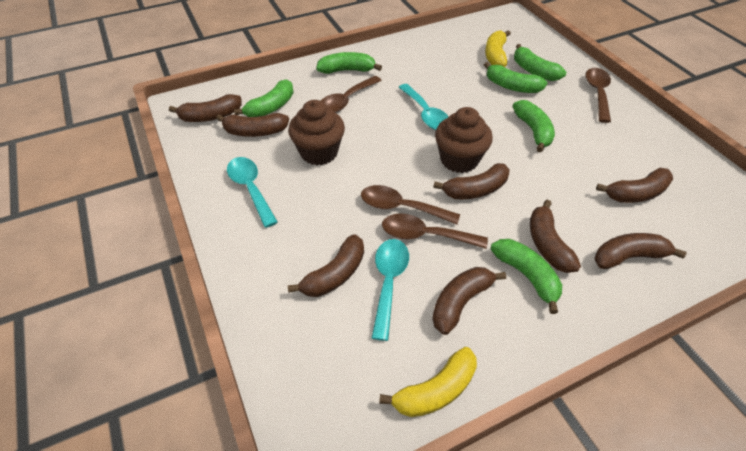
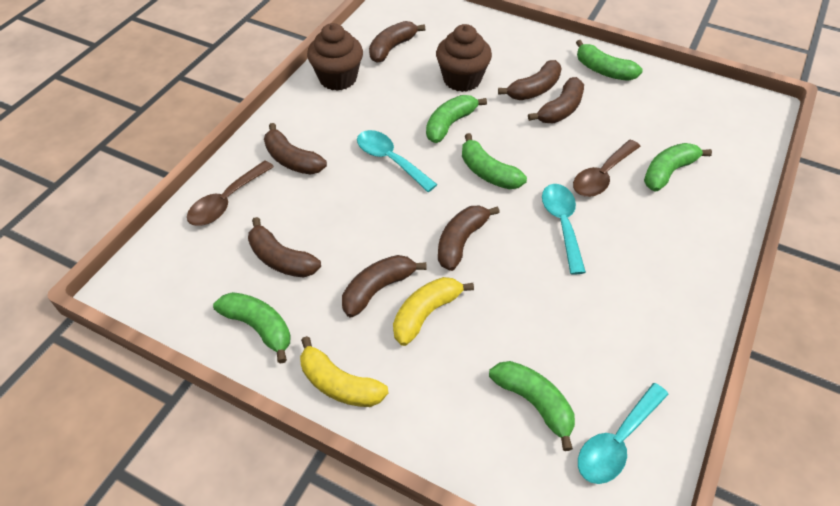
brown banana: [169,94,241,122] [216,113,289,137] [288,234,364,297] [432,267,506,335] [433,163,510,199] [530,200,581,273] [594,233,687,269] [596,168,673,203] = 8 -> [248,217,321,278] [264,123,327,175] [342,255,427,317] [369,21,425,63] [438,206,500,271] [498,60,562,100] [528,77,584,123] = 7
brown spoon: [321,76,382,113] [361,185,460,224] [382,214,488,249] [585,68,611,123] = 4 -> [187,160,274,226] [573,140,641,197] = 2

